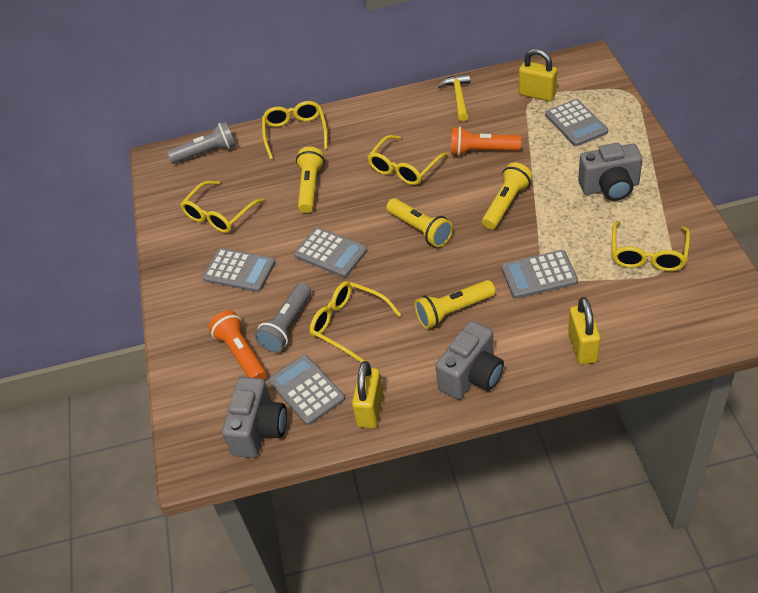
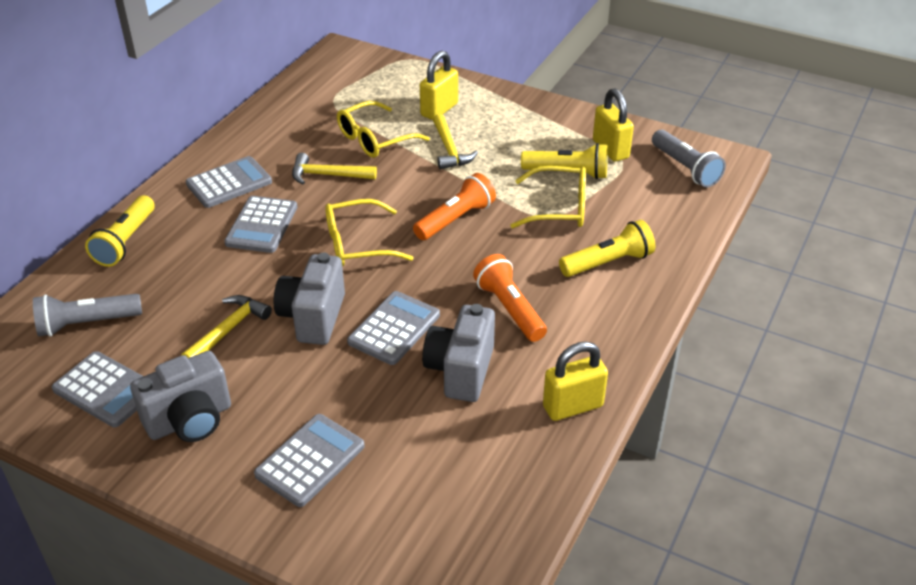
yellow flashlight: [296,147,325,213] [386,198,453,247] [415,280,495,329] [482,162,533,229] = 4 -> [85,195,155,267] [521,143,608,179] [559,220,655,277] = 3
yellow glasses: [180,181,265,233] [262,101,328,160] [310,281,401,363] [367,135,448,185] [612,221,690,271] = 5 -> [325,199,413,266] [337,101,430,158] [510,166,586,228] = 3
yellow hammer: [438,73,470,121] = 1 -> [181,295,272,358] [292,153,377,185] [433,114,478,170] = 3

